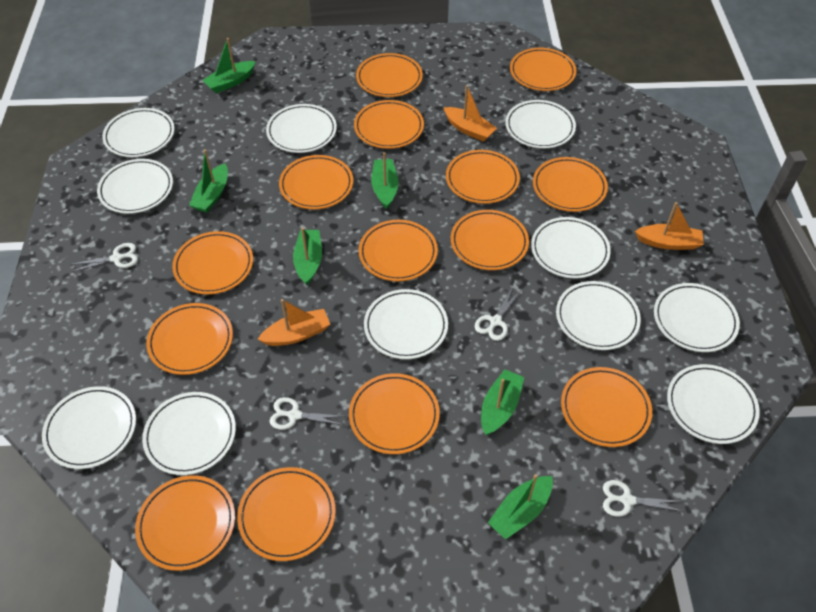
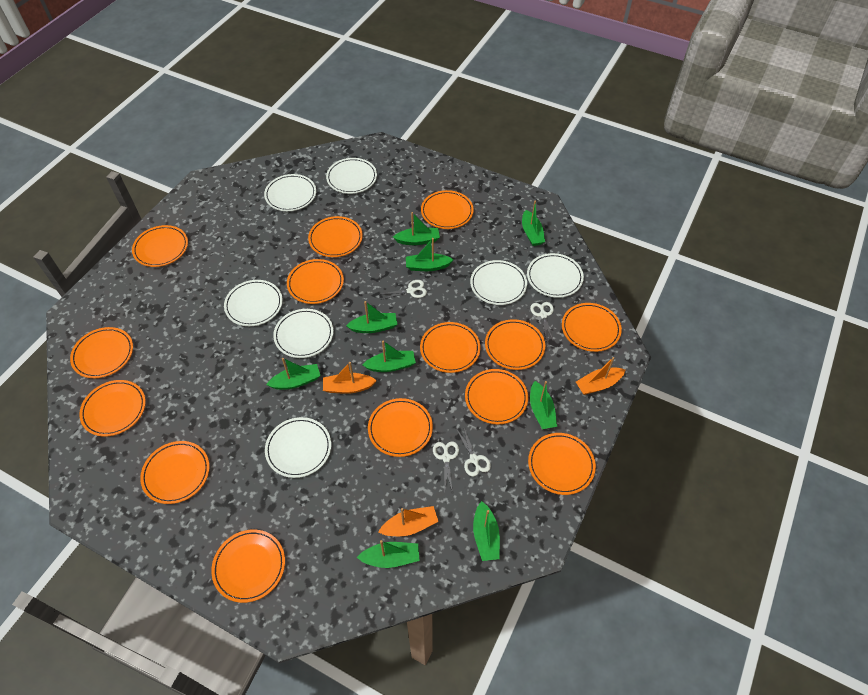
green boat: [189,149,228,213] [203,38,256,93] [293,227,322,285] [372,152,399,209] [481,369,524,435] [488,474,553,540] = 6 -> [266,358,320,390] [346,301,397,333] [357,540,420,568] [363,341,416,372] [393,212,440,245] [406,238,454,271] [473,501,500,561] [522,201,545,246] [530,381,557,429] = 9
white plate: [42,386,136,469] [97,159,173,214] [102,108,175,157] [142,392,236,475] [266,104,337,153] [364,289,448,359] [505,100,576,149] [531,217,611,278] [556,281,641,350] [654,283,740,352] [667,364,760,444] = 11 -> [224,280,283,326] [264,174,316,211] [265,417,331,478] [273,309,333,358] [326,158,377,194] [470,260,527,305] [527,253,584,298] = 7

